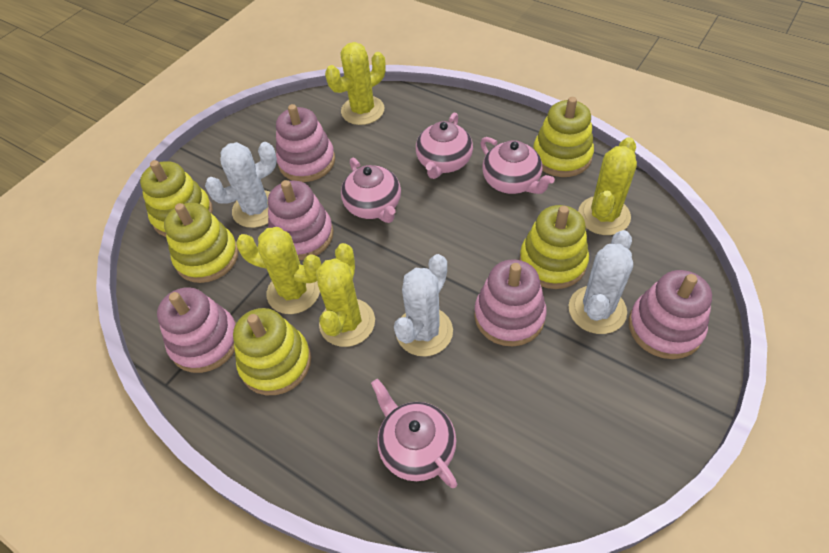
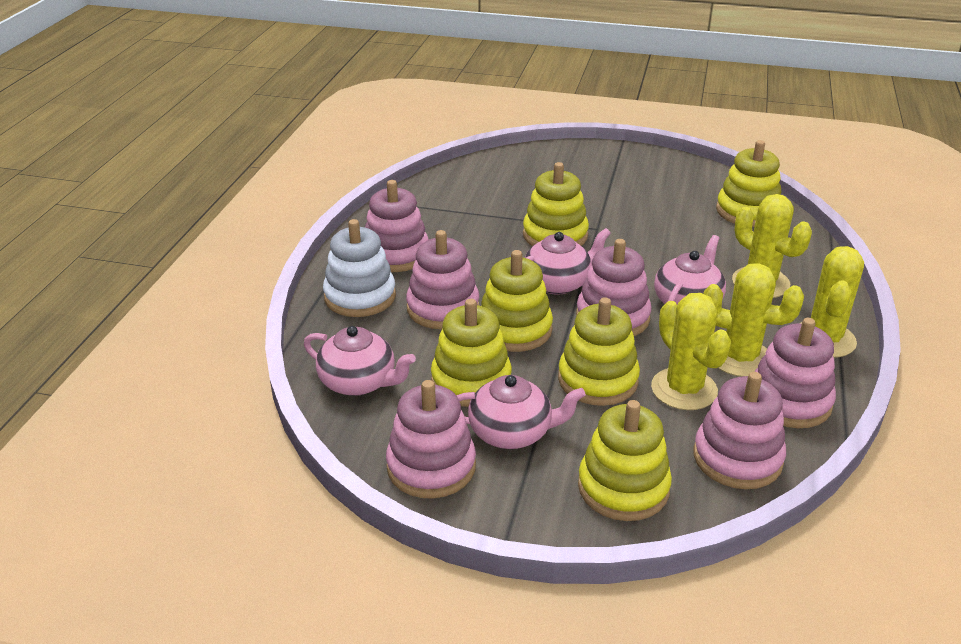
pink stacking toy: [157,287,236,373] [268,180,334,260] [276,104,335,182] [474,259,547,346] [629,270,712,359] = 5 -> [365,180,429,272] [386,380,476,499] [406,230,480,329] [576,239,652,336] [693,372,786,489] [754,318,836,428] = 6
white cactus: [205,142,277,228] [394,254,453,356] [569,230,633,334] = 3 -> none = 0
white stacking toy: none = 0 -> [323,219,396,317] = 1
yellow stacking toy: [140,160,213,237] [164,203,239,283] [233,308,311,395] [520,205,589,289] [533,97,594,177] = 5 -> [431,299,512,407] [481,250,553,352] [523,162,589,246] [558,297,640,406] [578,400,672,521] [716,140,781,227] = 6

